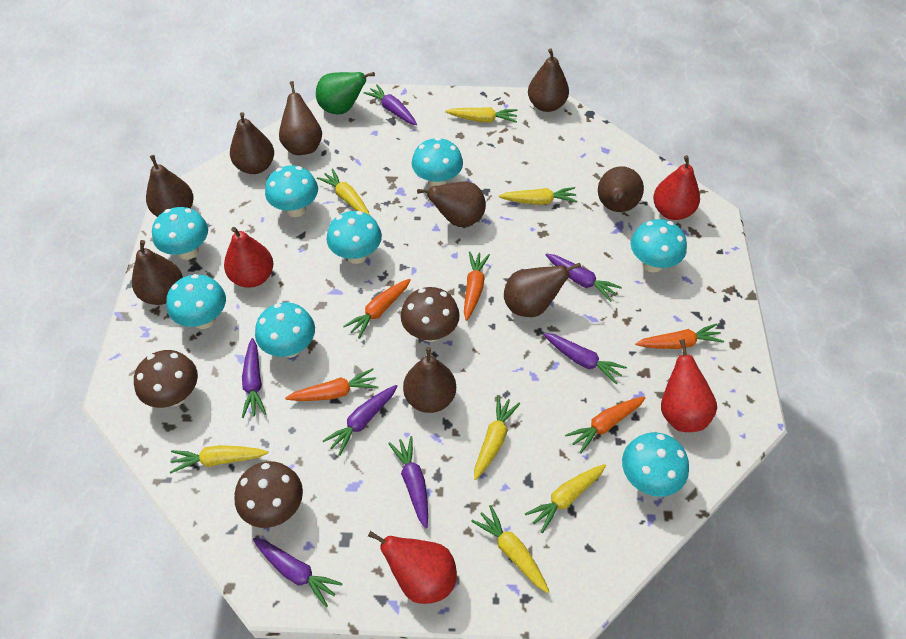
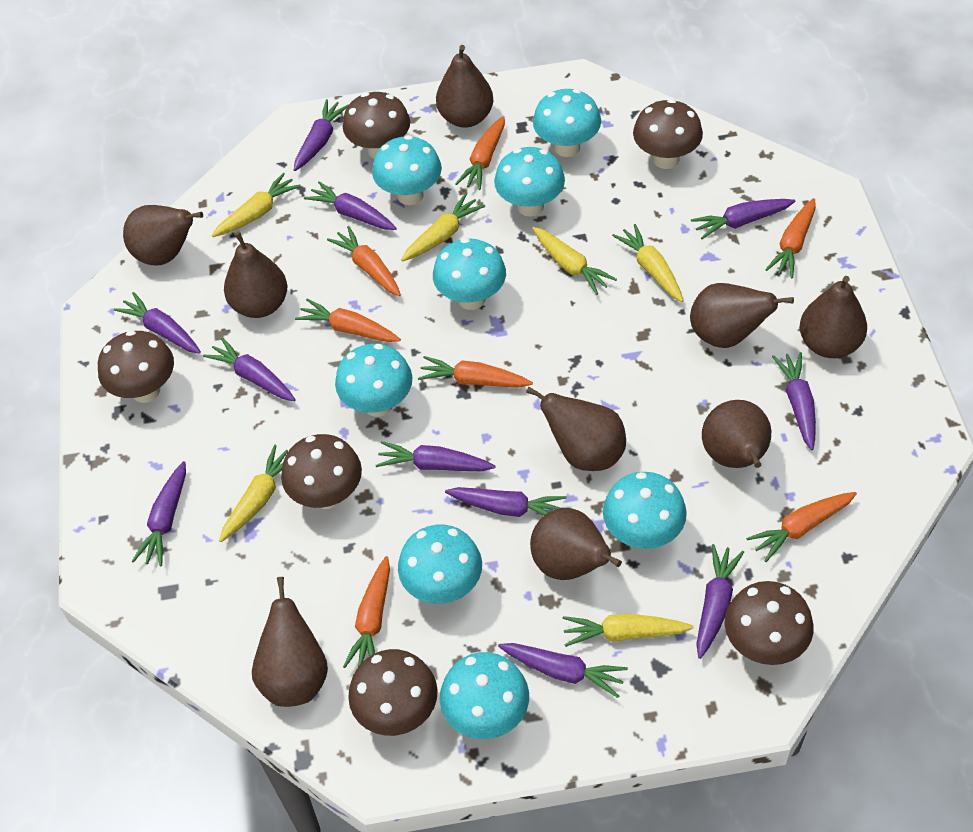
brown mushroom: [134,350,198,408] [235,461,303,528] [401,287,460,342] = 3 -> [98,330,174,403] [281,434,362,509] [343,92,410,159] [348,649,438,736] [633,99,703,169] [724,581,814,665] = 6
green pear: [316,72,375,114] = 1 -> none = 0
orange carrot: [285,368,378,401] [343,279,411,339] [464,252,490,321] [565,396,646,453] [635,323,724,349] = 5 -> [295,298,401,342] [327,226,401,296] [343,556,390,668] [418,356,533,388] [455,116,505,190] [746,492,857,562] [765,198,816,279] = 7
purple carrot: [242,338,266,418] [253,538,343,607] [323,385,397,456] [364,84,417,125] [388,436,428,529] [543,333,627,384] [545,253,622,302] = 7 -> [114,292,201,354] [132,461,186,566] [203,337,296,401] [294,99,349,171] [304,181,397,230] [376,441,495,471] [445,487,567,517] [498,643,628,698] [691,199,795,239] [696,544,744,659] [772,352,816,450] = 11
red pear: [224,227,273,288] [368,531,457,604] [653,155,700,220] [661,339,717,432] = 4 -> none = 0
yellow carrot: [170,445,268,474] [317,169,370,215] [445,107,517,123] [471,505,549,593] [474,395,520,480] [499,187,577,205] [525,464,606,533] = 7 -> [212,173,301,237] [219,445,288,542] [401,193,485,262] [532,227,617,295] [563,614,694,647] [612,224,684,302] = 6

